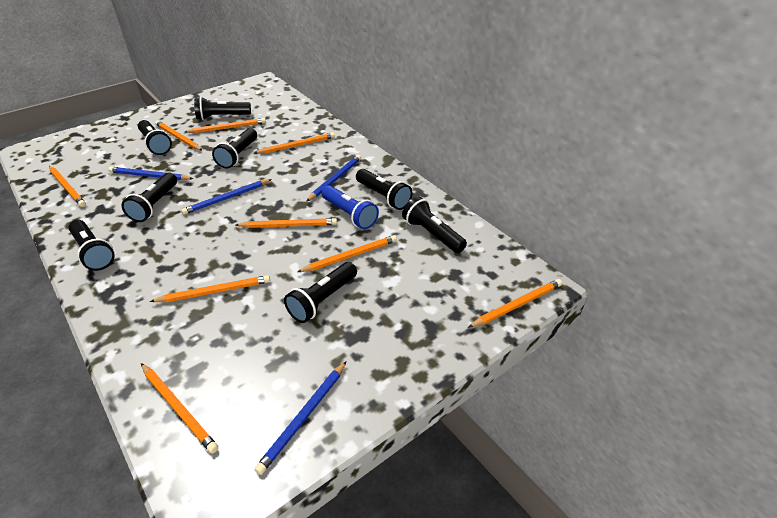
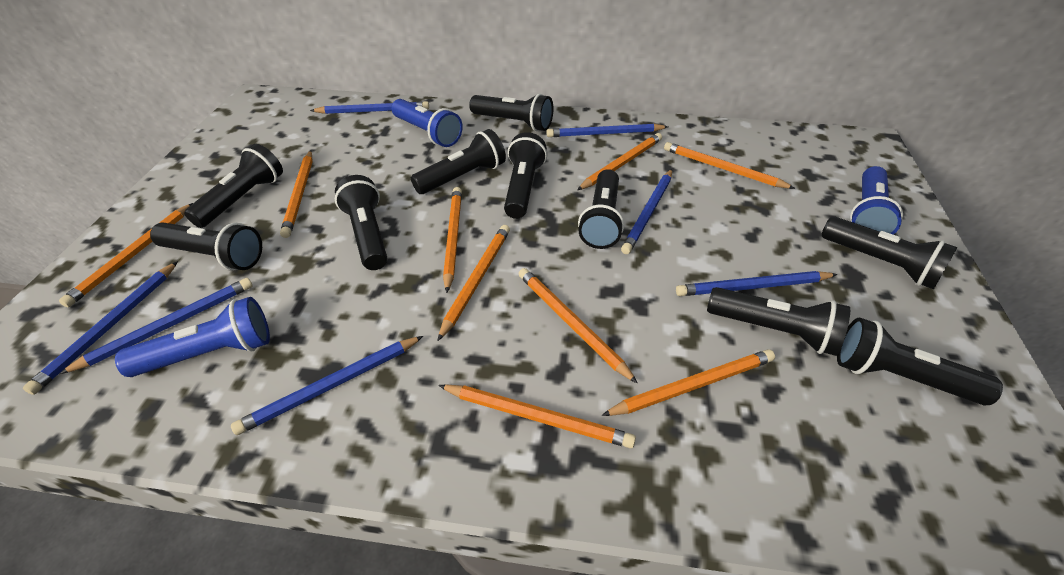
black flashlight: [69,220,115,271] [122,173,177,222] [138,120,172,155] [194,97,251,120] [212,128,257,168] [284,262,357,323] [356,169,413,210] [402,196,467,253] = 8 -> [150,222,262,270] [184,144,283,228] [335,175,387,270] [411,129,506,194] [469,94,553,131] [504,132,547,219] [578,169,624,249] [707,287,850,356] [821,216,958,289] [837,318,1003,405] = 10
blue flashlight: [322,185,379,229] = 1 -> [115,297,270,377] [391,99,463,147] [850,166,903,235] = 3
blue pencil: [108,167,194,180] [181,179,272,215] [254,361,347,475] [306,155,361,202] = 4 -> [23,261,178,395] [59,278,253,374] [231,336,423,435] [310,101,429,114] [546,124,668,137] [621,169,672,254] [676,271,837,296] = 7

